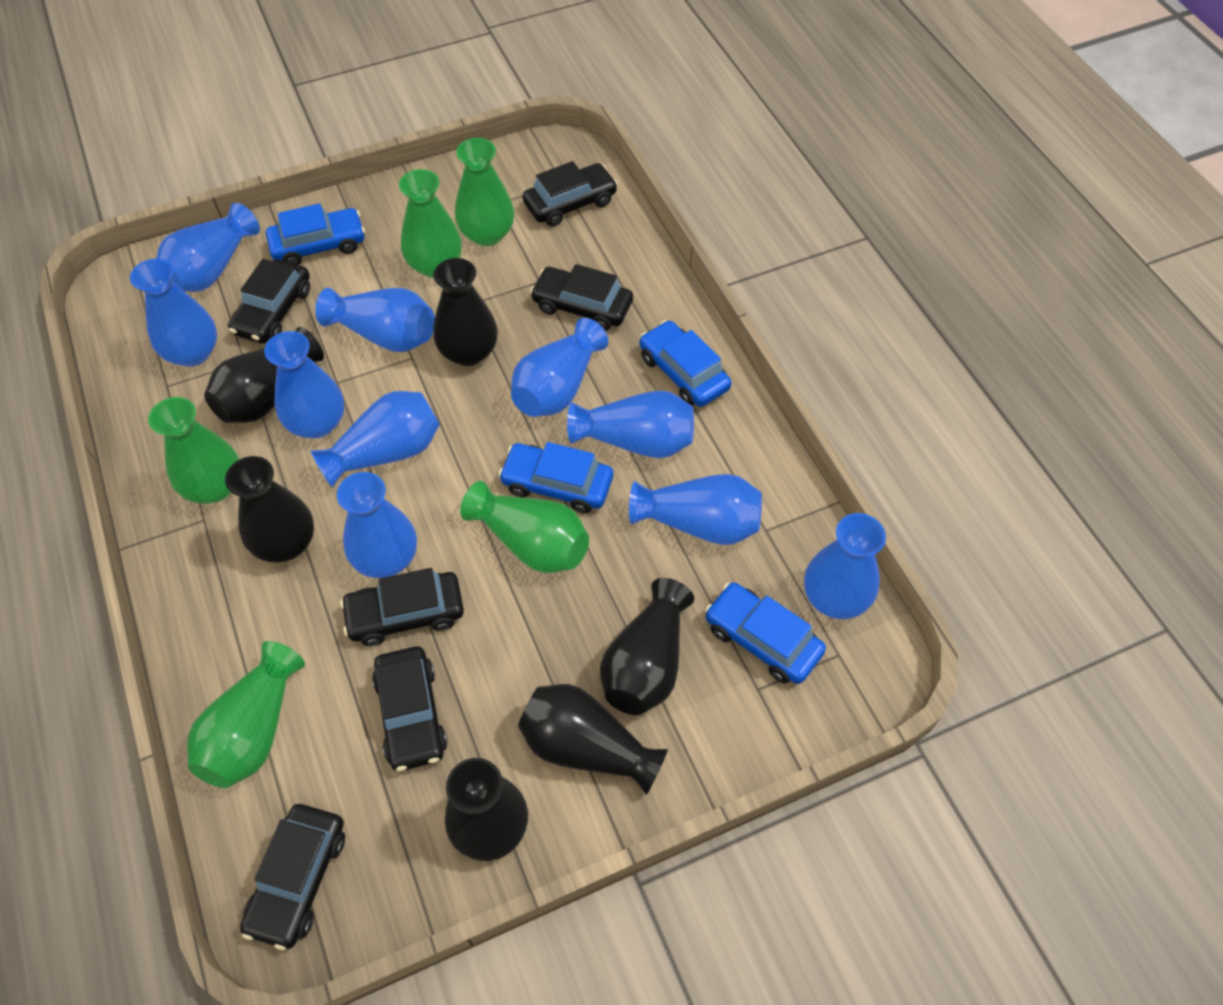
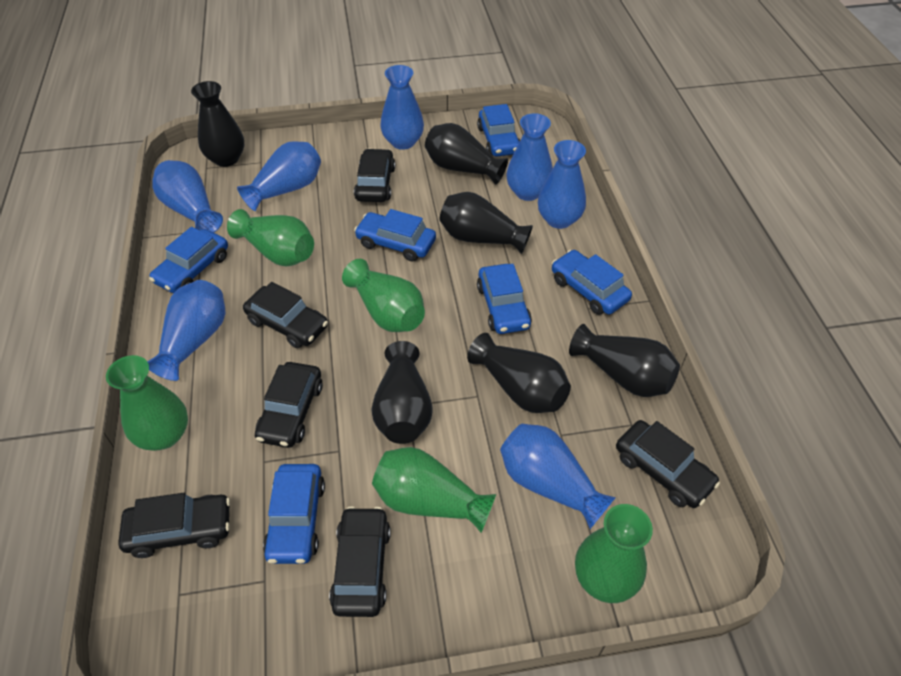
blue car: [266,203,365,265] [498,442,613,514] [639,320,732,407] [705,582,826,684] = 4 -> [149,227,228,293] [263,464,325,564] [354,209,436,262] [477,104,520,157] [477,264,532,334] [552,250,632,315] = 6
blue vase: [130,259,217,367] [156,203,260,292] [264,331,344,438] [311,391,440,487] [315,288,435,352] [337,472,417,578] [511,318,608,417] [567,390,694,458] [629,474,762,545] [804,513,886,619] = 10 -> [147,280,225,381] [152,160,223,233] [237,141,321,211] [381,65,424,150] [500,424,616,529] [506,113,553,201] [538,140,586,229] = 7

